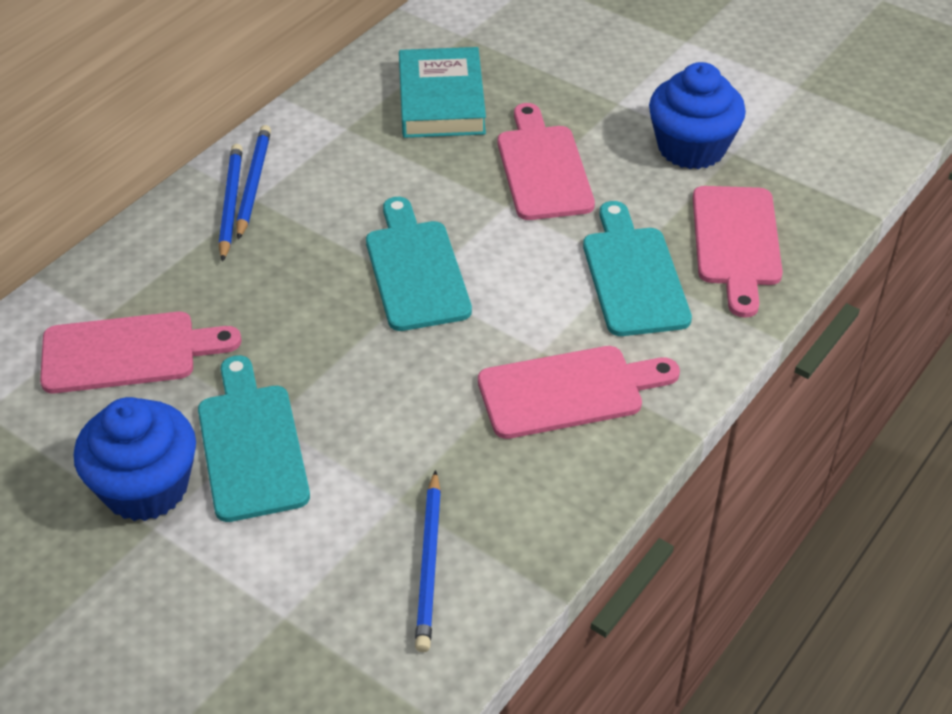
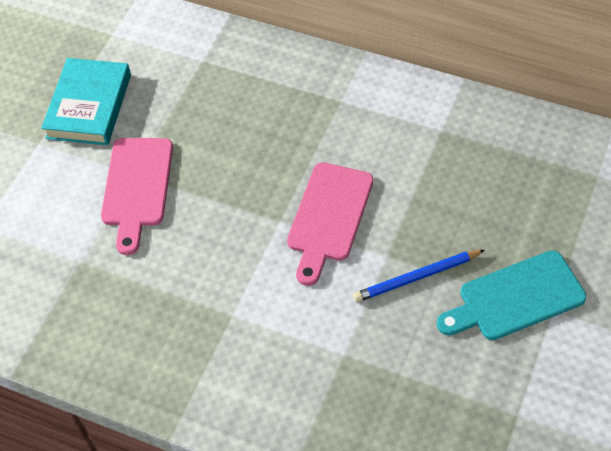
blue cupcake: [74,397,196,521] [649,62,746,169] = 2 -> none = 0
blue pencil: [219,144,243,262] [236,125,271,240] [415,470,441,652] = 3 -> [353,250,485,302] = 1
pink cutting board: [40,312,242,393] [478,346,680,439] [498,103,595,220] [693,186,783,317] = 4 -> [101,138,173,255] [287,162,373,286] = 2
turquoise cutting board: [198,355,310,522] [366,197,472,331] [583,201,692,336] = 3 -> [437,250,586,340] = 1

